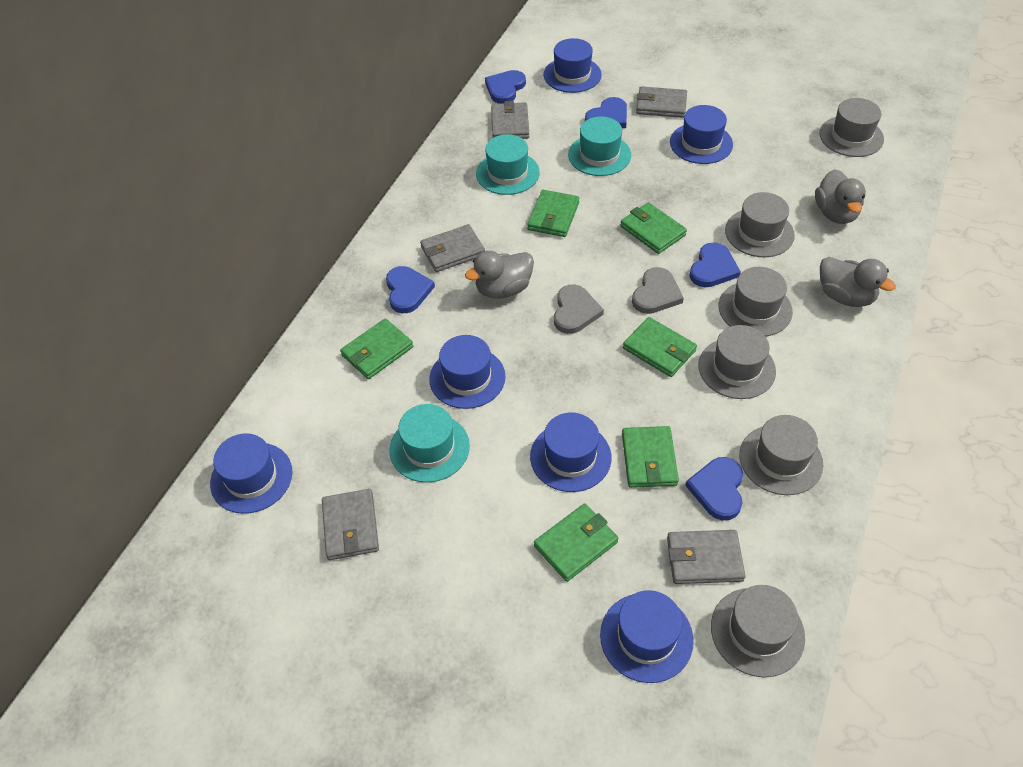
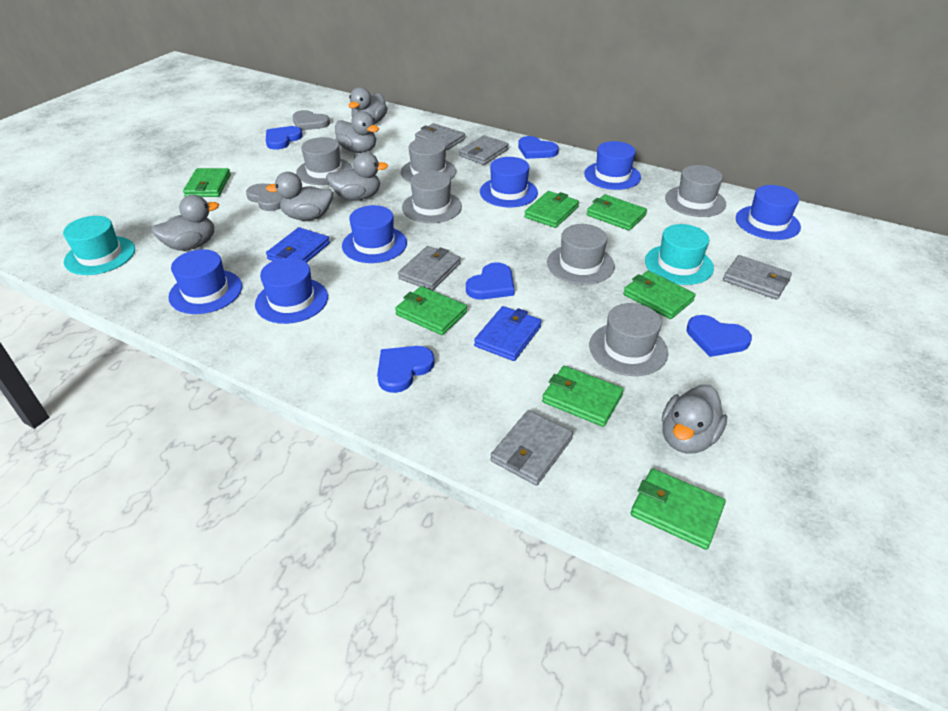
blue wallet: none = 0 -> [266,227,330,263] [474,306,542,361] = 2
green wallet: [340,318,413,379] [527,190,579,237] [534,503,618,582] [620,202,687,254] [622,426,679,488] [623,317,697,377] = 6 -> [183,168,231,197] [395,286,467,335] [524,191,579,228] [542,366,624,427] [587,194,647,231] [623,271,695,319] [631,469,726,550] = 7
grey duck: [465,251,534,299] [815,169,866,224] [820,257,896,307] = 3 -> [151,195,219,251] [266,172,333,220] [326,152,388,201] [335,111,379,153] [348,87,388,124] [662,385,727,453] = 6
turquoise hat: [389,404,470,483] [476,134,540,195] [568,117,631,176] = 3 -> [63,216,135,275] [645,224,714,285] = 2

